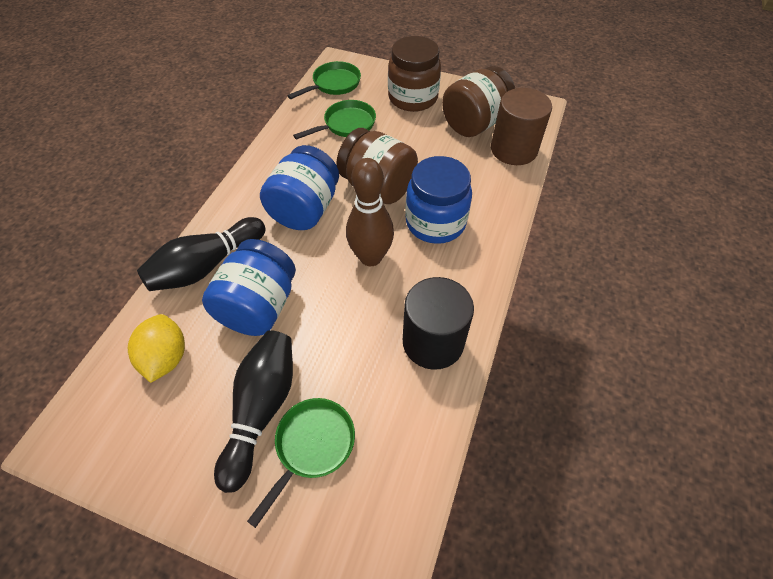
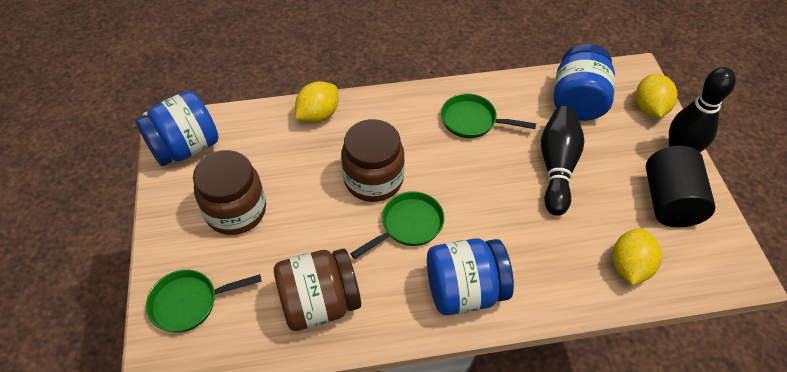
brown bowling pin: [346,158,394,266] = 1 -> none = 0
brown cylinder: [491,88,552,165] = 1 -> none = 0
yellow lemon: [128,314,185,383] = 1 -> [295,81,338,123] [613,228,662,285] [636,74,678,117] = 3

